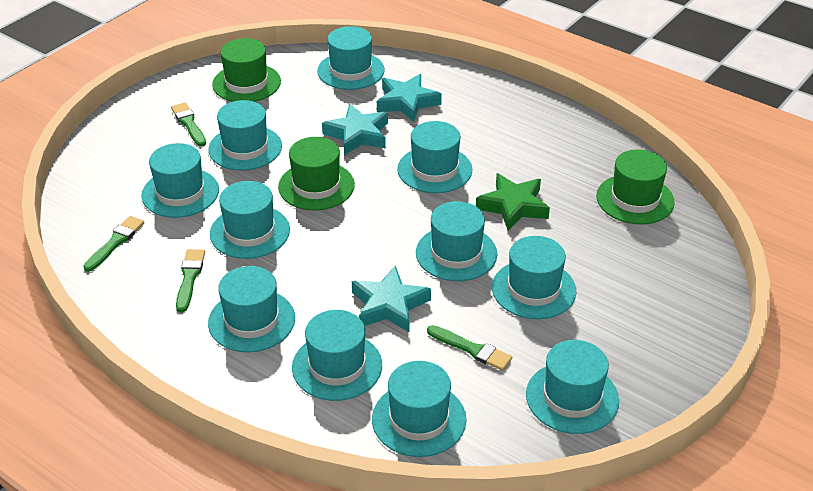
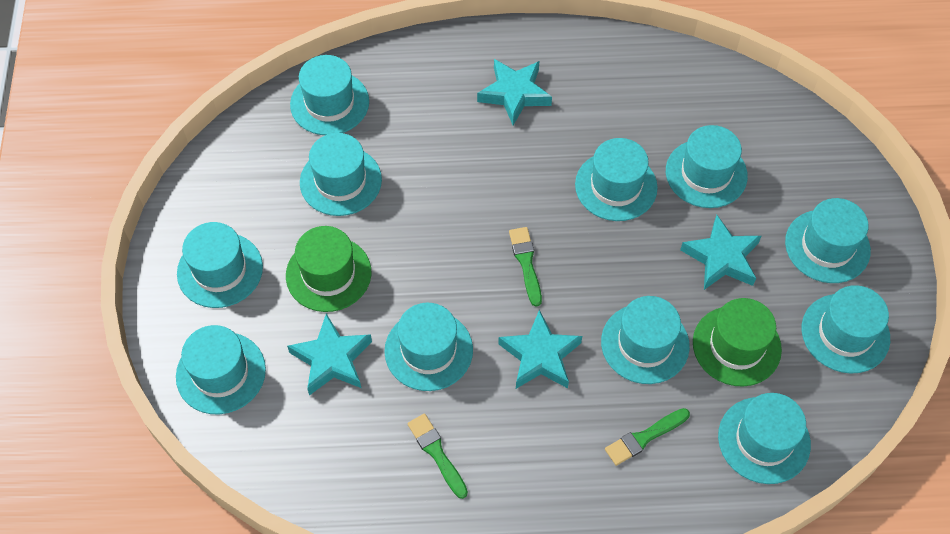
green brush: [84,216,144,272] [171,102,206,147] [176,249,205,312] [427,325,512,371] = 4 -> [407,414,468,499] [509,227,542,307] [605,408,690,466] = 3
green hat: [212,38,281,102] [278,137,355,210] [596,149,675,224] = 3 -> [286,226,371,312] [693,298,782,387] = 2
green star: [476,173,550,231] = 1 -> none = 0
turquoise star: [322,104,388,155] [352,266,431,333] [377,74,442,122] = 3 -> [287,314,372,396] [477,59,552,125] [498,310,582,389] [680,215,761,290] = 4

